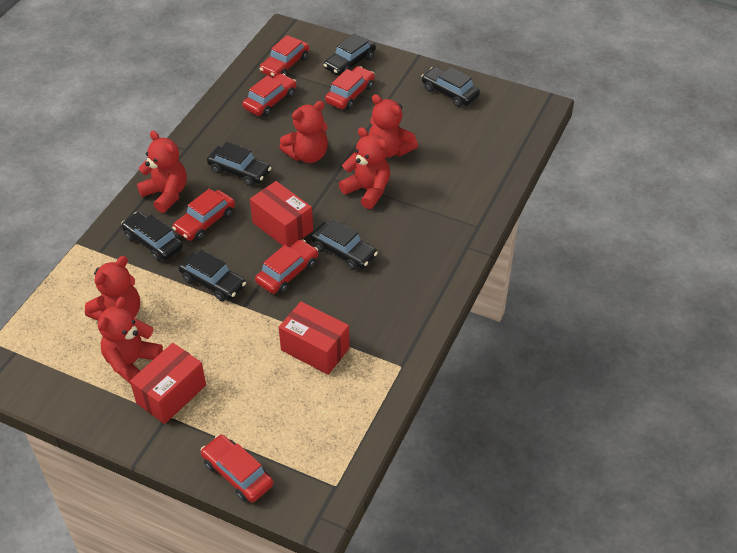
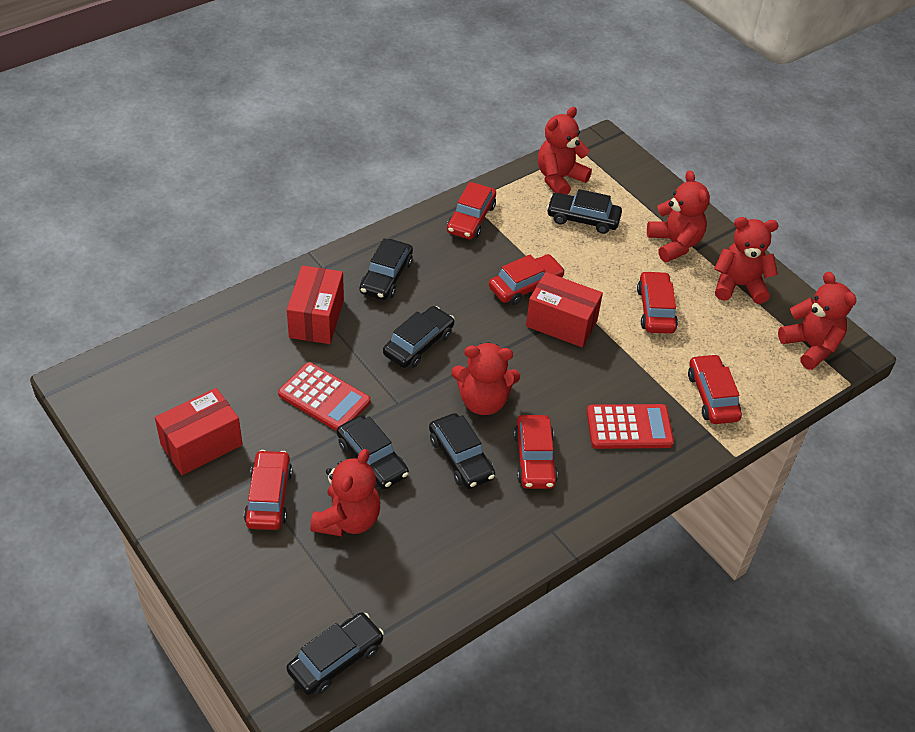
red calculator: none = 0 -> [278,362,371,431] [587,404,674,449] = 2

